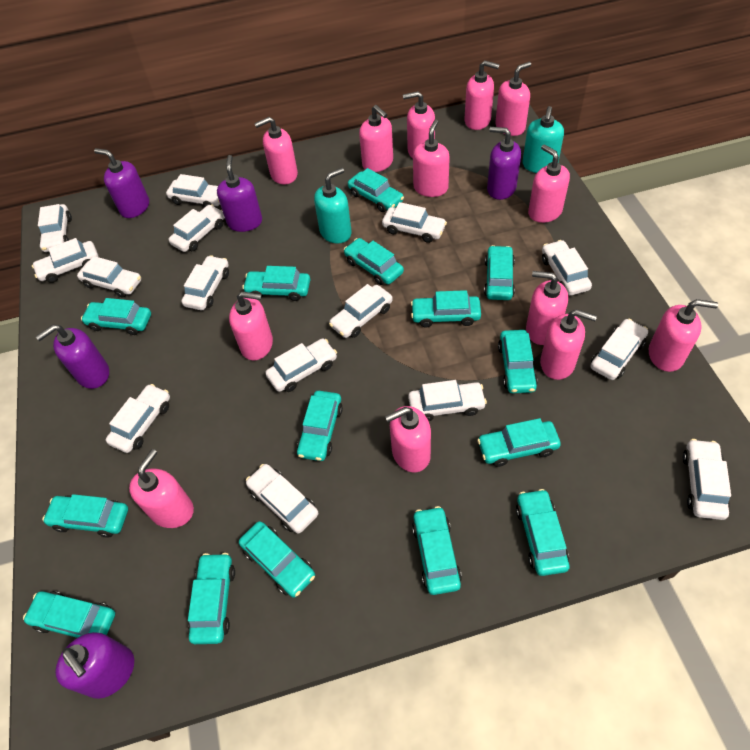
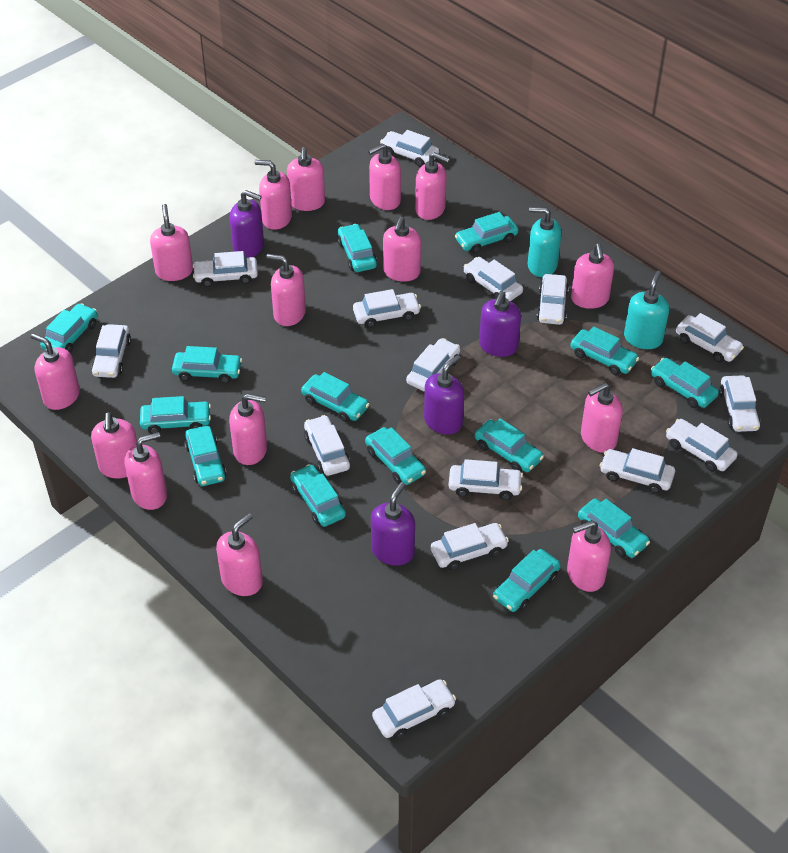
pink soap dispenser: [129,449,194,528] [229,292,273,361] [254,117,298,185] [359,105,393,172] [385,406,431,472] [403,91,435,158] [413,120,450,197] [464,61,500,130] [495,62,531,136] [526,271,568,345] [528,144,570,223] [540,309,597,380] [649,299,718,372] = 13 -> [31,333,80,410] [91,412,137,478] [124,432,167,510] [150,204,193,281] [216,513,263,596] [229,393,267,465] [255,160,292,230] [266,254,306,326] [287,147,325,211] [368,143,401,210] [383,216,421,282] [415,152,450,220] [567,520,611,592] [571,244,614,309] [581,383,623,453] = 15
purple soap dispenser: [36,325,109,389] [55,632,134,699] [94,148,149,218] [217,155,262,232] [487,127,521,200] = 5 -> [230,190,264,258] [371,482,415,566] [424,355,464,435] [479,291,521,357] = 4
turquoise car: [23,591,115,638] [42,494,128,537] [81,298,151,335] [188,553,235,644] [239,521,315,598] [242,266,310,301] [297,391,343,461] [344,238,404,285] [348,168,404,212] [411,290,481,327] [412,506,462,595] [477,418,561,467] [484,245,515,300] [498,330,538,393] [516,489,569,576] = 15 -> [40,303,97,353] [140,396,211,434] [172,346,242,383] [185,426,226,486] [290,464,346,527] [301,372,370,422] [337,224,377,272] [365,427,426,485] [455,212,518,254] [475,418,544,472] [493,549,561,612] [570,326,639,375] [578,498,650,558] [651,358,719,408] = 14

